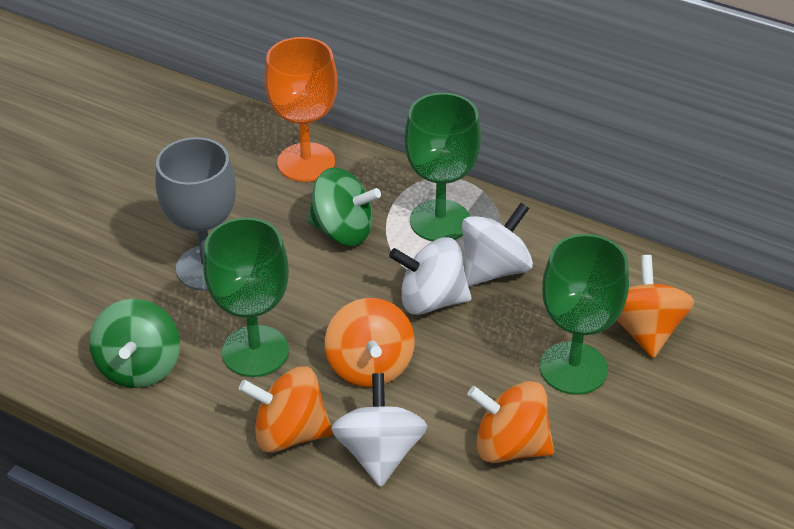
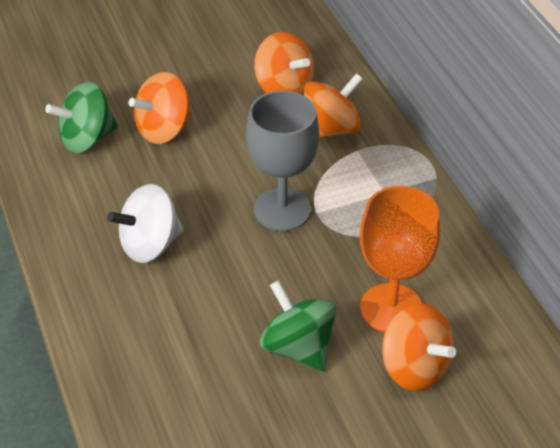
green goblet: [203,217,289,377] [405,93,481,241] [540,234,629,395] = 3 -> none = 0
white spinning top: [331,373,427,487] [389,237,472,315] [462,203,533,286] = 3 -> [107,184,184,263] = 1

